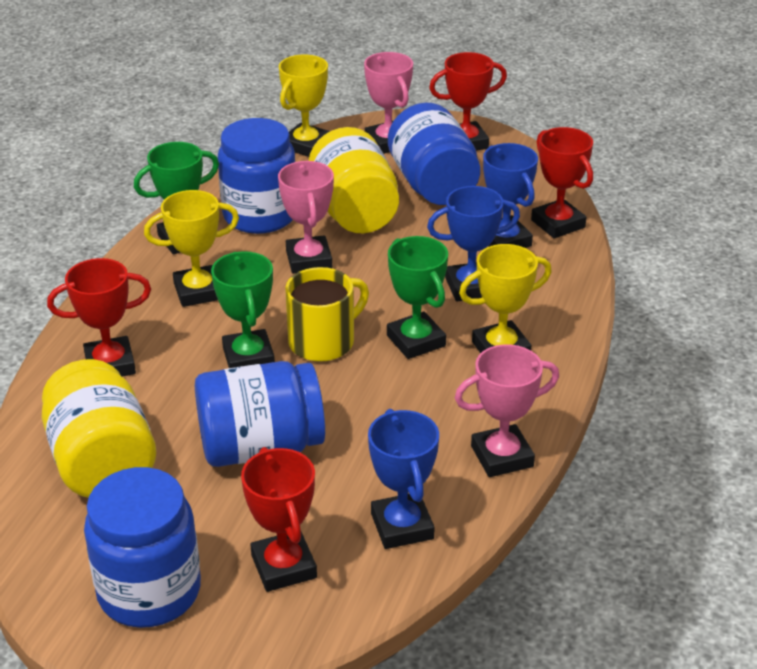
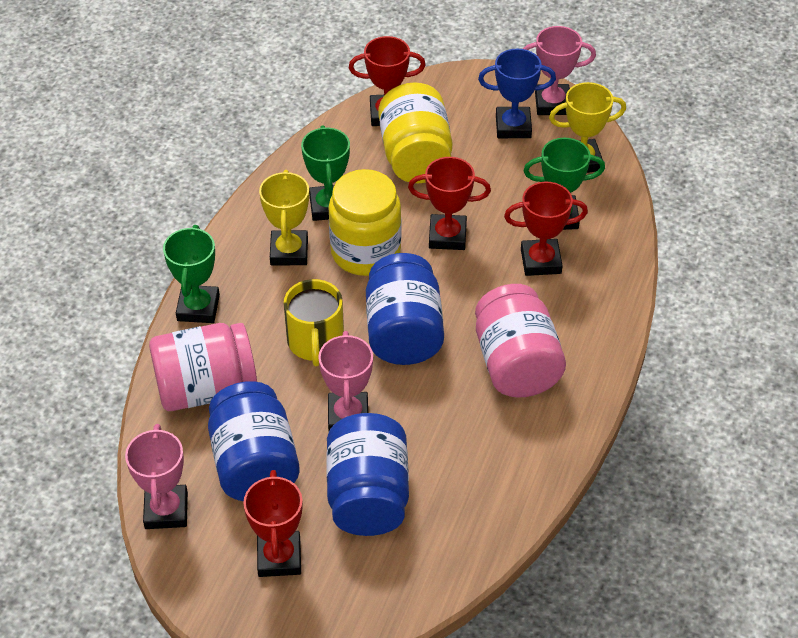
blue jar: [84,467,201,628] [195,361,325,467] [218,118,295,234] [388,102,480,205] = 4 -> [208,381,300,501] [326,413,409,536] [366,253,444,365] = 3
blue trophy: [368,409,439,549] [427,186,520,301] [483,143,538,248] = 3 -> [478,49,556,138] = 1
pink jar: none = 0 -> [149,323,257,411] [475,284,566,398] = 2
yellow trophy: [144,190,239,307] [279,55,330,157] [459,244,552,353] = 3 -> [259,170,309,266] [549,82,626,173] = 2

